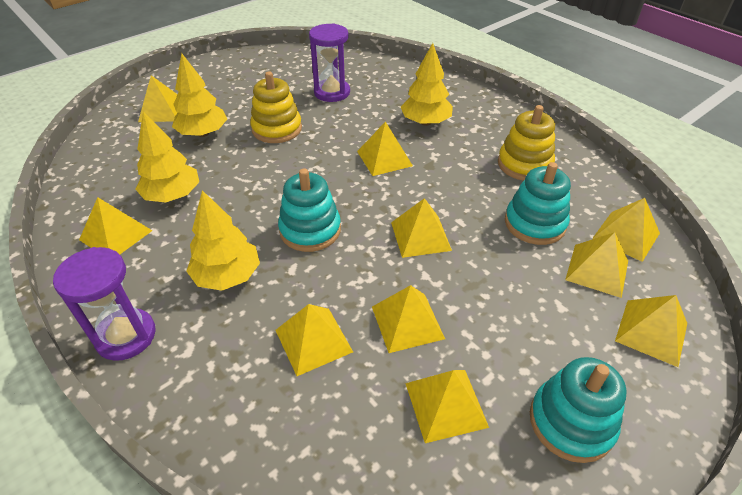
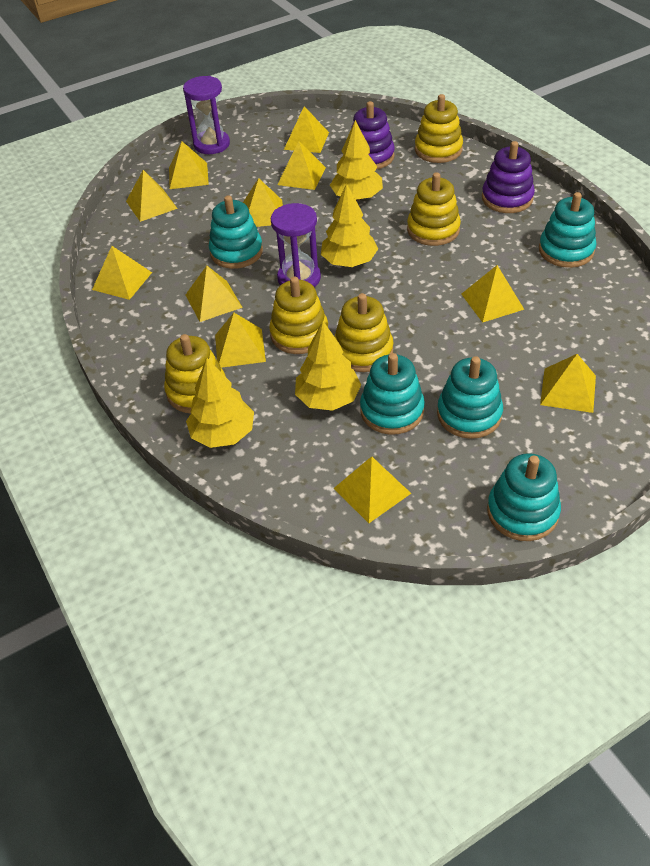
purple stacking toy: none = 0 -> [351,101,395,169] [482,141,535,213] = 2
turquoise stacking toy: [278,168,341,252] [505,162,571,245] [530,357,627,463] = 3 -> [209,195,263,269] [360,353,425,435] [437,356,503,439] [487,453,561,541] [539,192,596,268] = 5
yellow pyramid: [79,197,152,254] [138,75,178,122] [275,304,353,376] [357,121,413,176] [372,285,445,353] [391,198,452,258] [405,370,489,443] [565,232,628,298] [592,198,660,262] [615,295,687,367] = 10 -> [92,246,152,300] [126,170,178,222] [169,141,209,189] [186,266,243,322] [215,313,266,368] [243,178,283,227] [277,141,326,190] [284,106,329,153] [333,456,411,523] [461,265,525,323] [540,354,596,413] = 11
yellow stacking toy: [250,71,302,143] [498,105,555,181] = 2 -> [164,334,226,413] [269,277,328,354] [334,293,393,372] [407,172,461,246] [415,94,463,163] = 5

